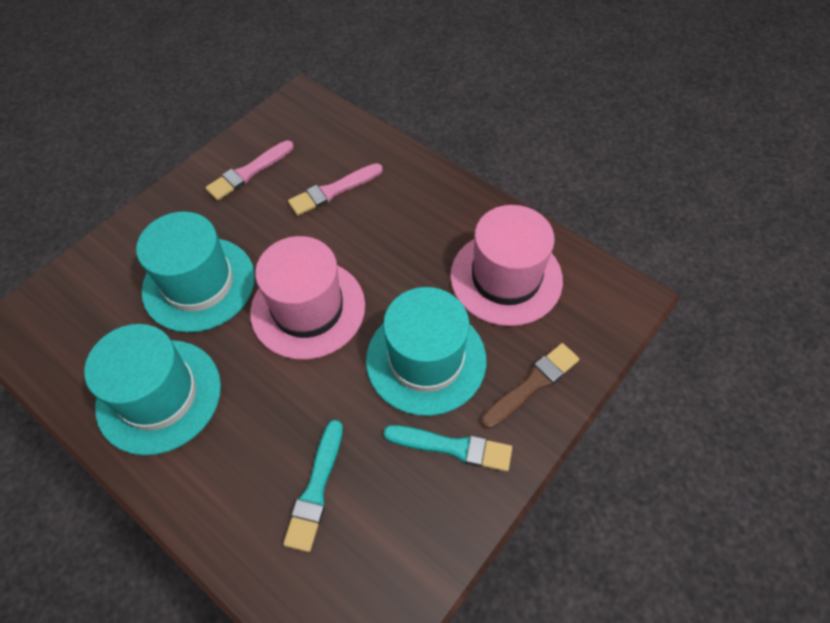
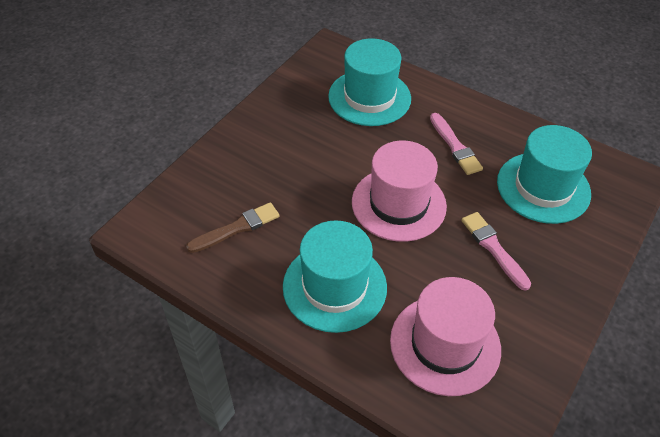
turquoise brush: [283,420,343,552] [384,425,512,472] = 2 -> none = 0

